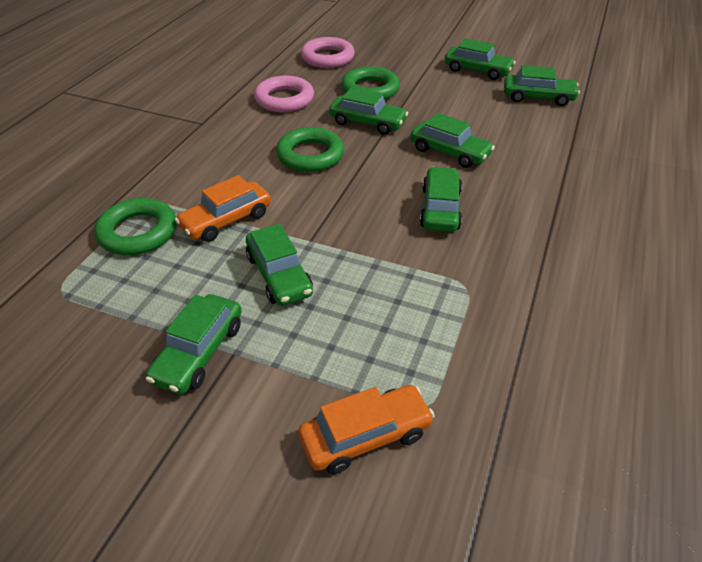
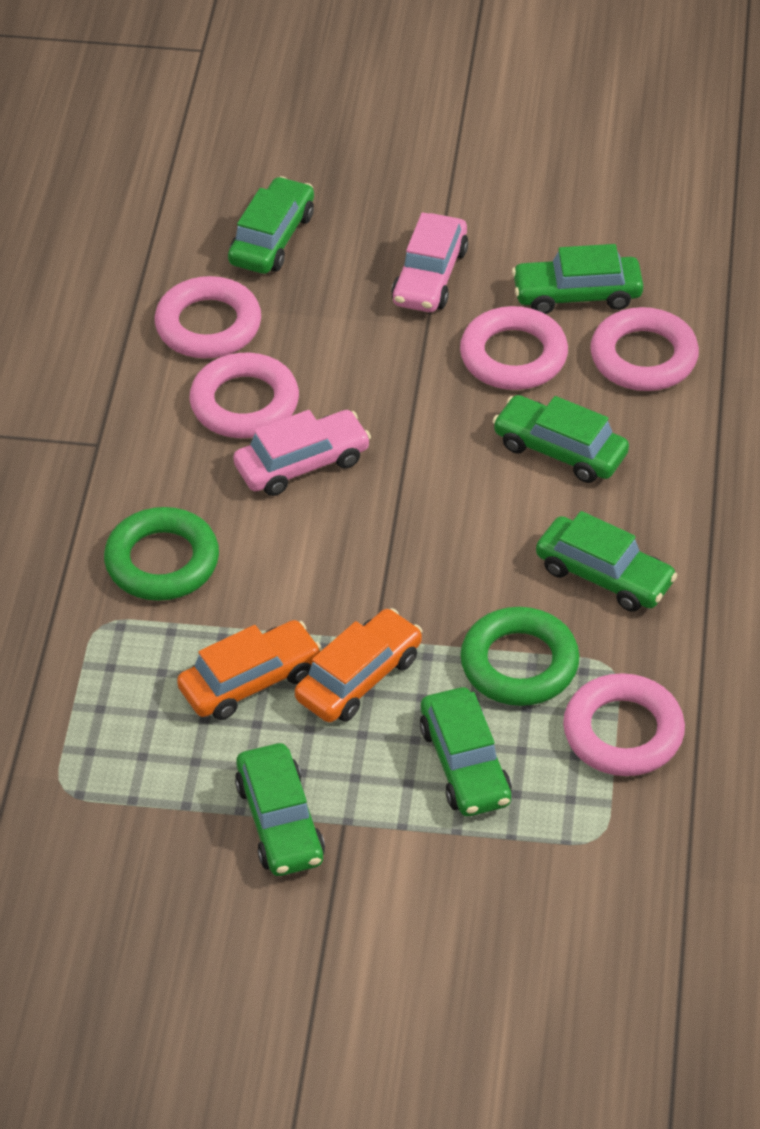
green car: [146,294,242,394] [246,224,313,306] [329,87,408,135] [411,113,495,168] [420,167,462,232] [445,38,516,80] [504,65,580,106] = 7 -> [228,176,314,274] [235,743,325,876] [420,687,512,816] [492,395,629,483] [512,244,643,314] [536,511,678,612] = 6
green ring: [95,198,176,255] [276,127,344,172] [341,66,400,100] = 3 -> [104,507,219,601] [460,607,580,706] = 2
pink car: none = 0 -> [233,410,371,496] [392,212,468,312] = 2
pink ring: [254,76,314,112] [301,37,355,68] = 2 -> [154,276,261,358] [189,353,299,438] [460,306,568,390] [563,673,685,776] [590,307,699,391] = 5

